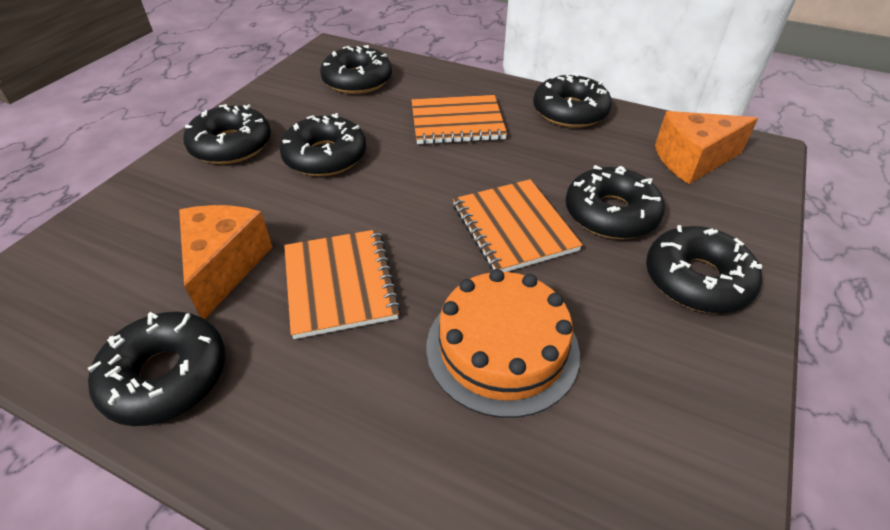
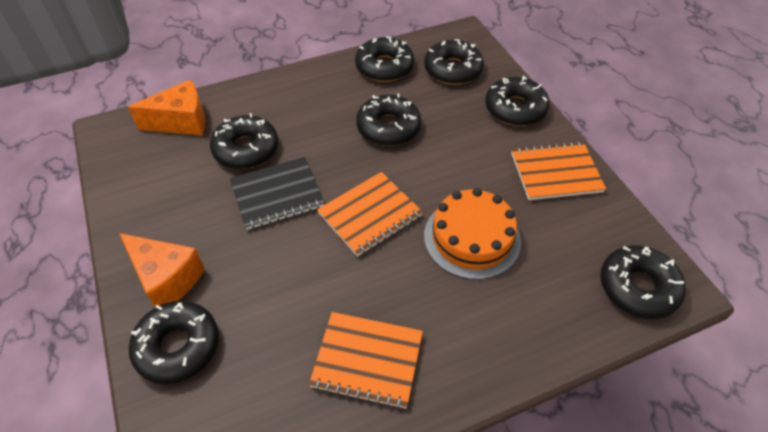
black notebook: none = 0 -> [230,157,325,230] = 1

